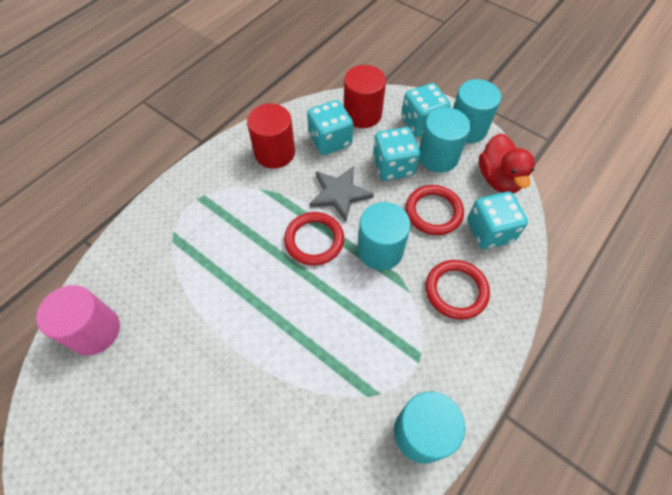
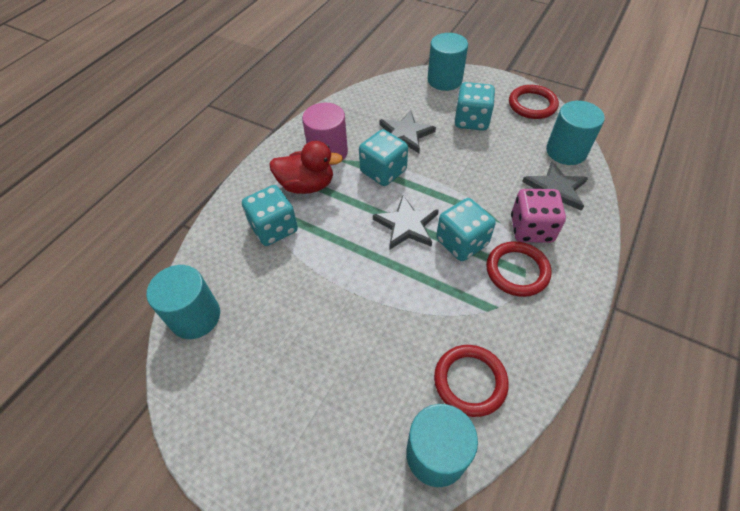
grey star: [309,166,374,222] = 1 -> [373,195,439,250] [380,111,436,153] [522,161,588,211] = 3
pink dice: none = 0 -> [511,189,566,243] = 1
red cylinder: [247,104,295,169] [344,65,386,128] = 2 -> none = 0

